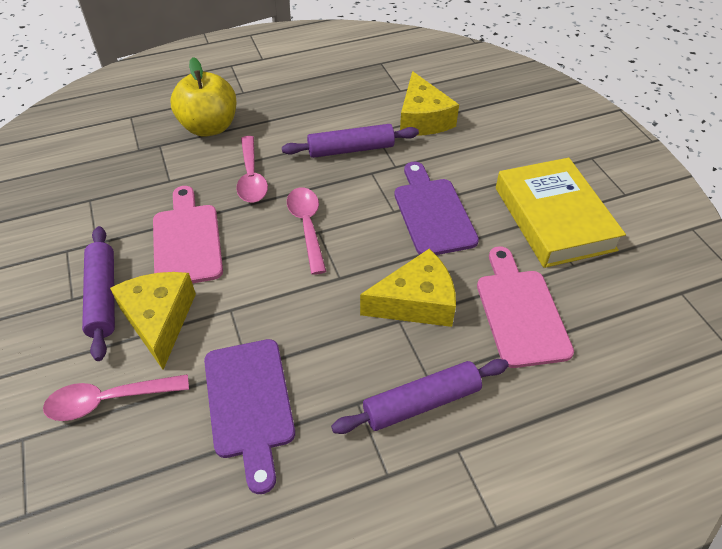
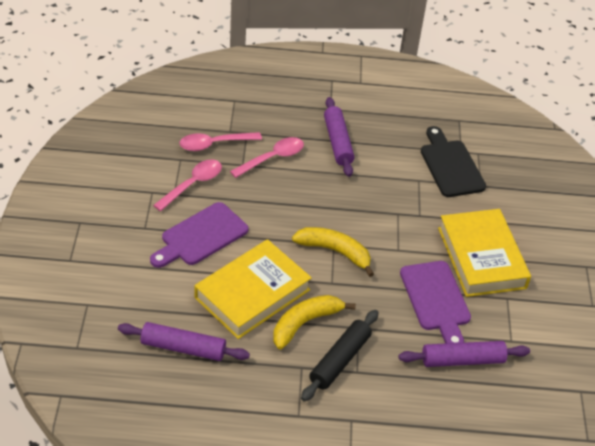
black cutting board: none = 0 -> [421,126,486,197] = 1
black rolling pin: none = 0 -> [301,310,379,401] = 1
pink cutting board: [153,186,223,284] [477,246,574,368] = 2 -> none = 0
yellow apple: [171,57,236,137] = 1 -> none = 0
yellow banana: none = 0 -> [273,295,356,349] [292,227,374,277] = 2
yellow book: [496,158,626,268] = 1 -> [195,239,312,339] [438,209,531,297] = 2
yellow cheese: [110,272,196,370] [360,249,456,327] [400,71,459,136] = 3 -> none = 0

